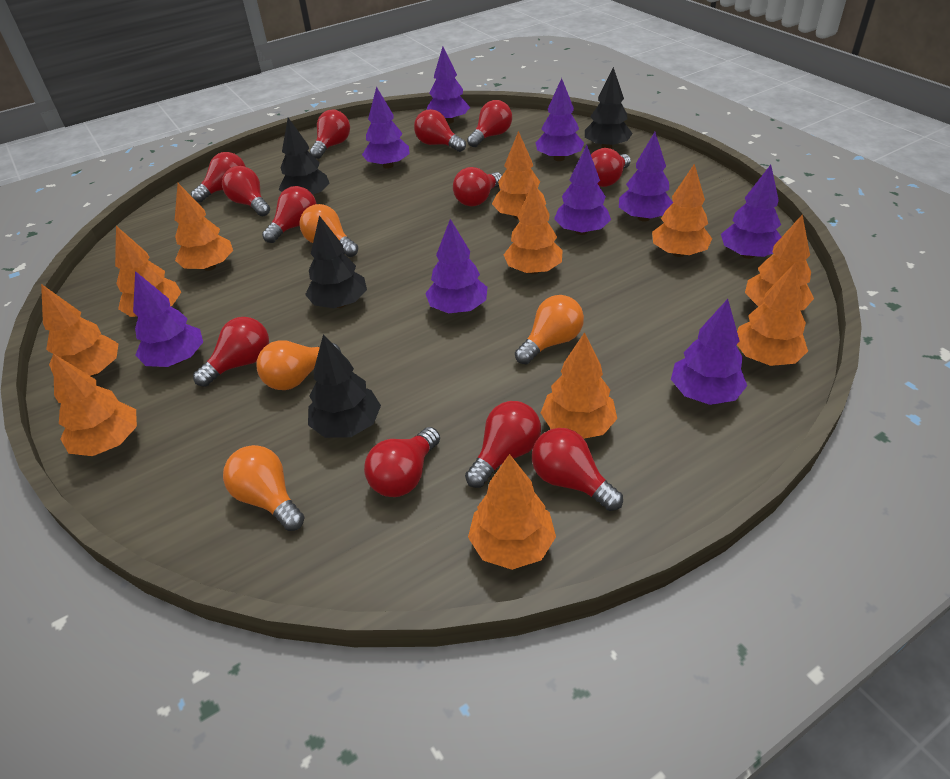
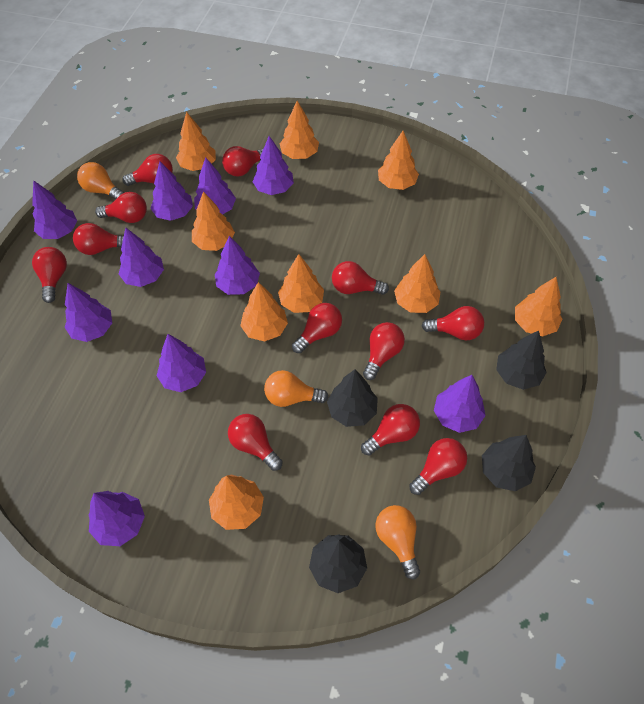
orange light bulb: [223,445,305,531] [257,340,341,390] [299,204,358,257] [515,295,584,365] = 4 -> [77,162,124,200] [264,370,329,407] [376,505,420,580] = 3
orange tree: [41,284,119,377] [53,353,137,456] [115,226,181,317] [175,183,233,271] [468,454,556,570] [492,131,546,219] [504,182,563,274] [541,332,617,439] [652,163,712,257] [737,262,808,366] [745,214,814,311] = 11 -> [176,112,216,171] [192,192,235,251] [209,475,264,530] [240,282,288,342] [278,254,324,313] [280,101,319,159] [378,131,419,190] [394,254,441,313] [515,277,562,337] = 9
purple tree: [133,271,203,367] [362,86,410,169] [425,219,487,313] [427,47,470,124] [536,78,584,161] [554,145,611,235] [619,132,673,222] [671,299,747,405] [721,165,781,259] = 9 -> [32,180,77,239] [65,283,112,342] [89,491,145,546] [119,228,164,287] [150,161,193,221] [157,334,206,392] [194,157,236,215] [215,236,260,295] [253,136,294,195] [434,375,486,433] = 10

